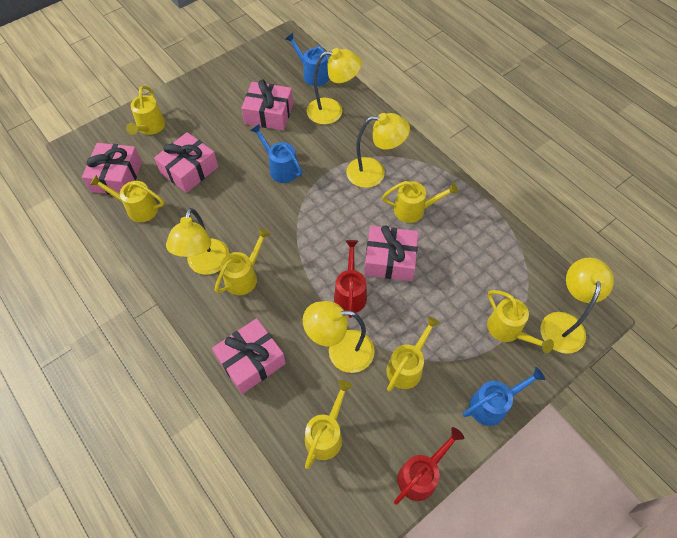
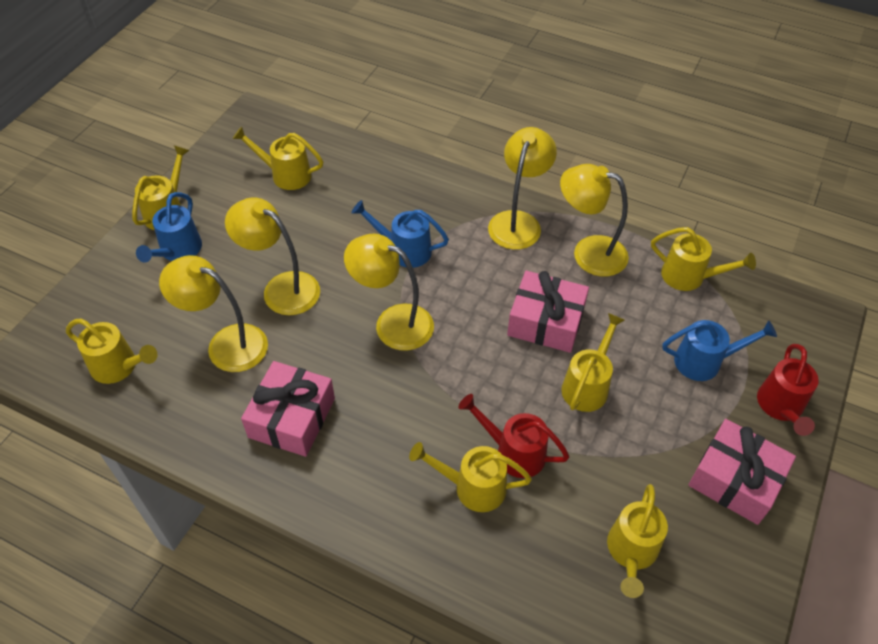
pink gift: [82,143,142,195] [154,132,218,193] [212,318,286,394] [241,80,293,131] [364,225,418,281] = 5 -> [241,361,335,457] [507,271,589,353] [688,419,796,525] = 3

